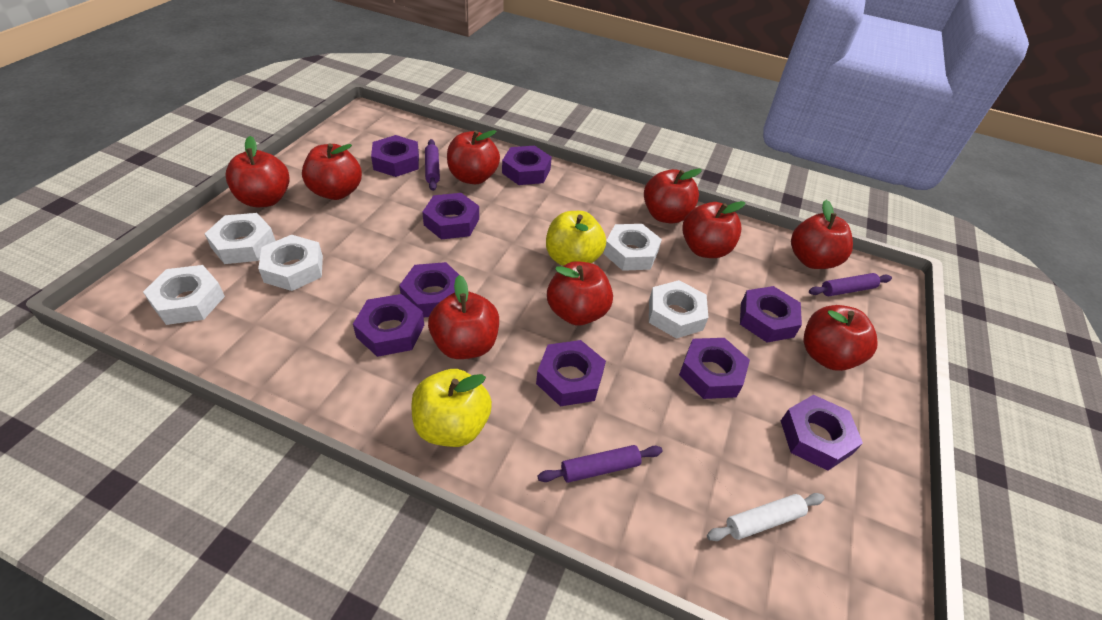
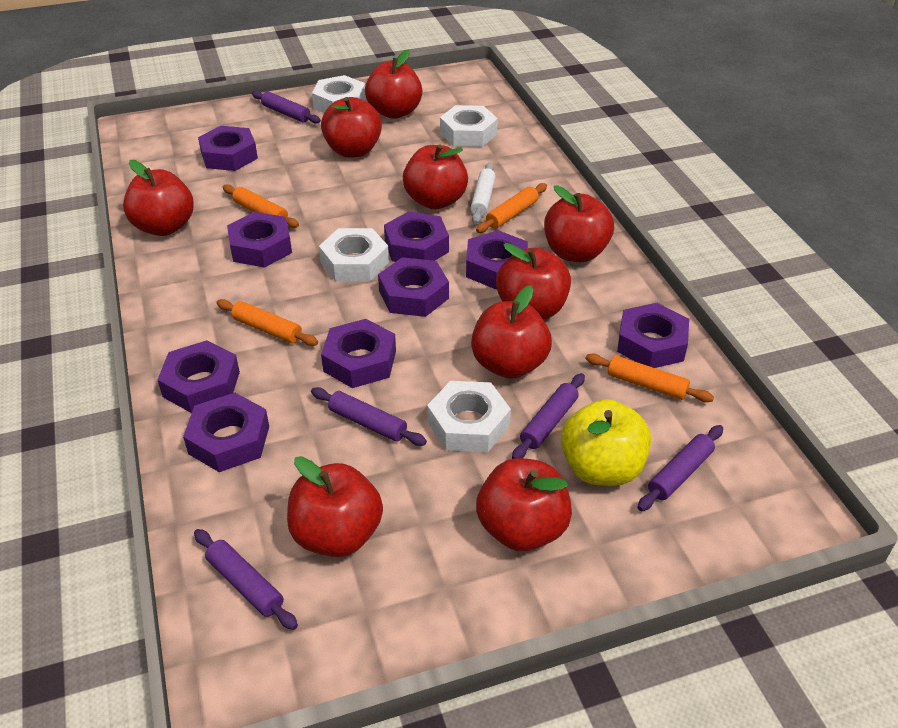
orange rolling pin: none = 0 -> [216,299,318,346] [223,184,299,228] [476,183,547,233] [585,353,714,402] = 4
purple rolling pin: [425,139,440,191] [538,445,663,483] [809,273,892,296] = 3 -> [194,529,298,630] [252,91,321,124] [311,387,427,446] [512,373,585,459] [637,425,723,511] = 5
white nut: [143,265,225,325] [205,213,276,264] [258,235,323,291] [604,224,662,271] [649,280,709,339] = 5 -> [312,75,366,113] [319,228,389,281] [427,381,511,452] [440,105,498,147] = 4
yellow apple: [411,369,492,447] [546,211,606,266] = 2 -> [561,399,651,486] = 1

